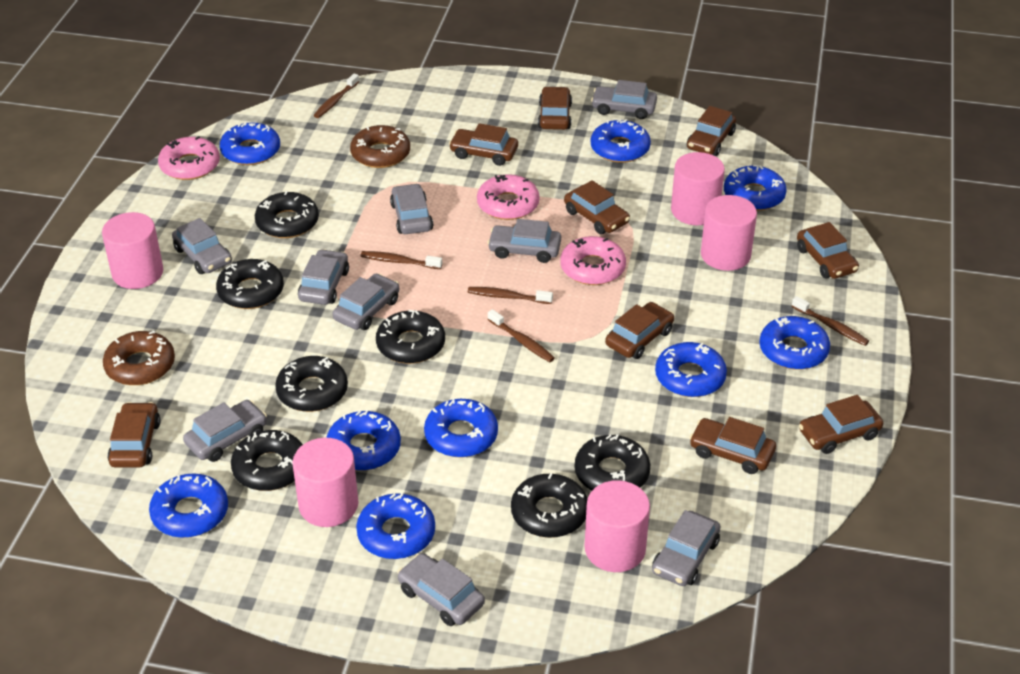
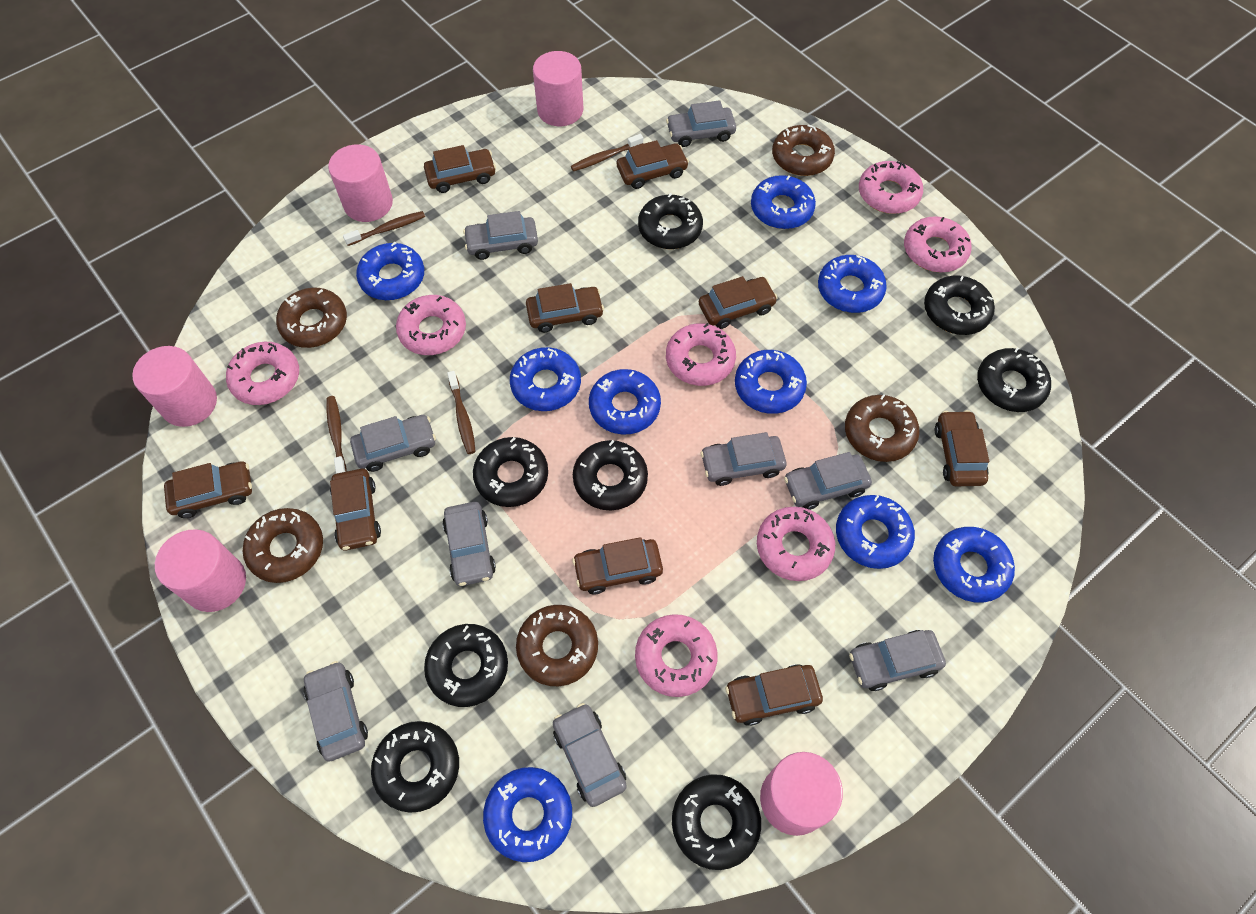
black donut: [216,259,284,309] [231,430,303,491] [255,191,319,238] [275,356,348,412] [376,310,445,364] [511,473,588,538] [575,434,650,491] = 7 -> [371,721,459,813] [424,624,508,707] [473,437,548,507] [573,440,648,511] [638,193,703,249] [672,774,761,870] [924,275,995,335] [977,348,1051,412] = 8
brown donut: [103,331,175,385] [350,125,410,168] = 2 -> [243,508,323,583] [276,288,347,348] [516,605,598,686] [772,125,835,176] [845,394,920,462] = 5
brown toothbrush: [313,73,359,118] [360,251,442,269] [468,287,553,304] [487,309,555,362] [792,296,869,346] = 5 -> [326,396,347,474] [343,211,425,246] [447,371,476,454] [571,134,643,171] = 4
pink donut: [158,136,220,180] [477,174,540,220] [560,236,626,285] = 3 -> [226,342,299,405] [396,295,466,355] [635,614,718,697] [666,323,736,386] [757,507,835,581] [859,161,923,214] [904,216,972,272] = 7

